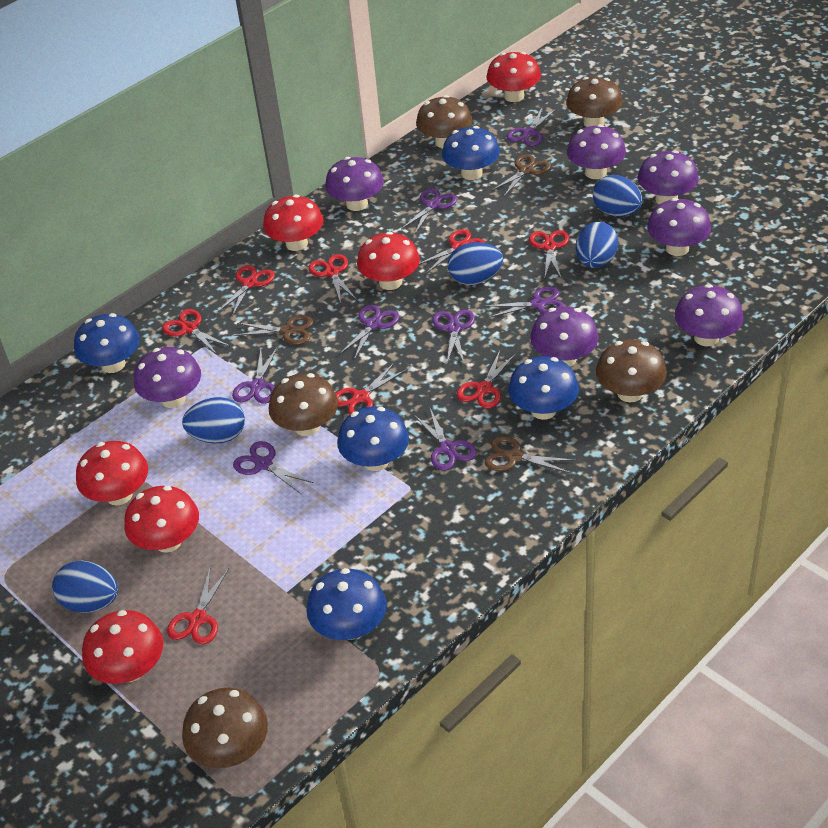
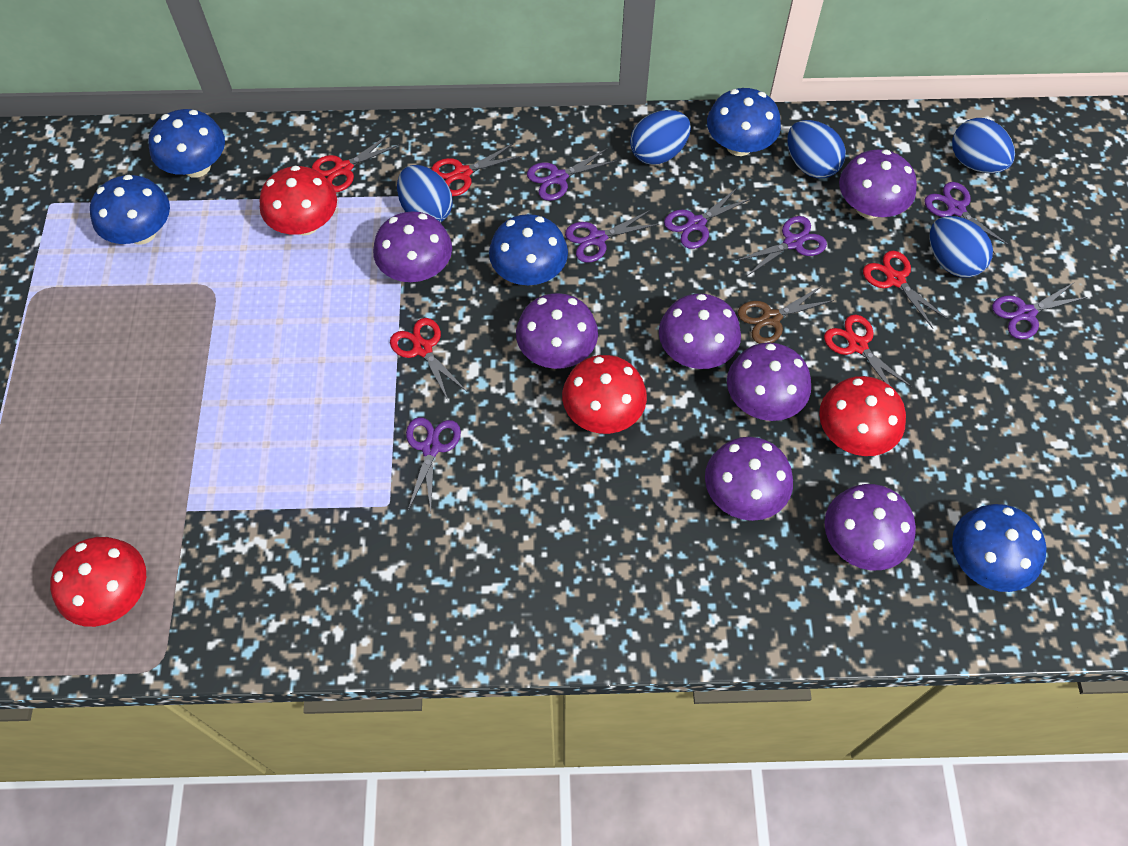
brown mushroom: [182,688,268,768] [269,373,338,436] [416,95,472,148] [566,77,623,127] [596,339,667,402] = 5 -> none = 0
brown scissors: [234,315,314,345] [484,436,574,473] [491,154,551,196] = 3 -> [738,285,834,344] = 1
purple scissors: [232,347,278,404] [233,441,314,494] [339,305,399,360] [401,188,457,233] [413,408,477,470] [432,310,475,365] [485,287,565,318] [507,107,556,146] = 8 -> [406,417,461,511] [527,148,616,201] [565,210,659,263] [664,187,751,249] [735,216,827,276] [924,182,1009,254] [992,283,1088,339] = 7
red mushroom: [76,441,148,506] [82,610,163,684] [124,486,199,553] [263,194,323,251] [357,231,420,290] [487,52,541,102] = 6 -> [50,537,146,627] [260,166,337,236] [562,355,647,434] [819,376,906,456] = 4
red scissors: [162,309,230,354] [167,566,229,644] [217,265,275,316] [309,254,357,303] [335,362,407,415] [419,229,485,274] [457,350,516,409] [529,230,569,279] = 8 -> [312,134,399,192] [390,318,466,400] [431,144,522,197] [824,315,912,387] [863,251,949,329] = 5

